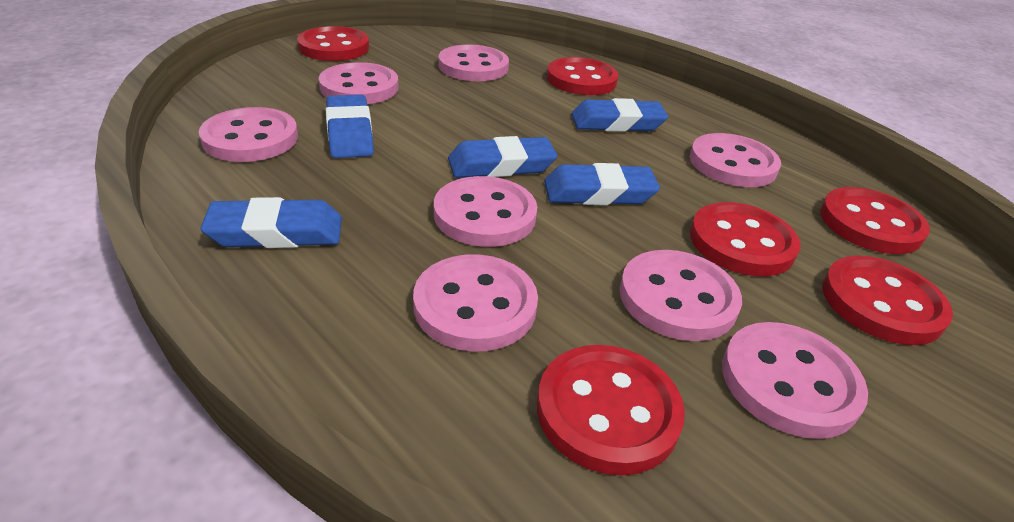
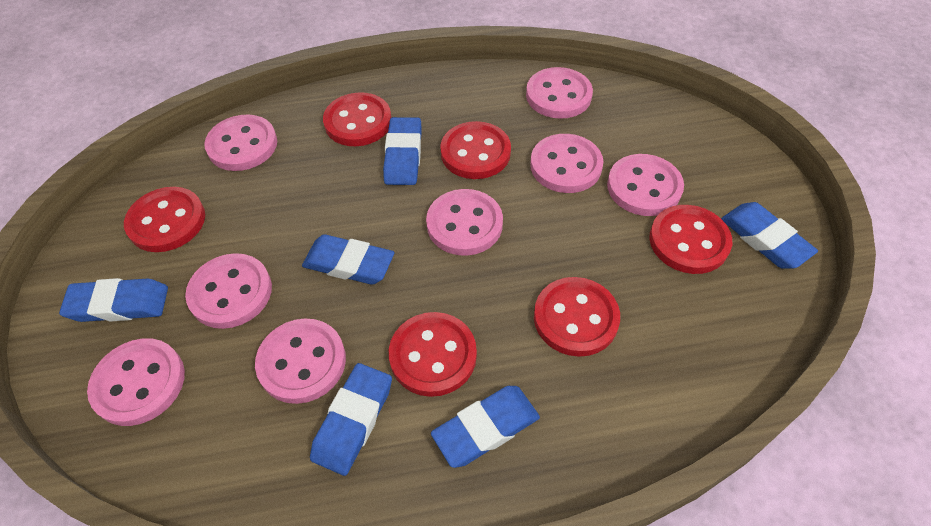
blue eraser: [200,197,342,248] [326,95,374,158] [448,136,557,178] [544,163,660,205] [571,98,668,132] = 5 -> [59,278,168,322] [302,234,394,285] [310,363,392,476] [383,117,421,185] [431,386,540,468] [721,202,818,269] = 6

